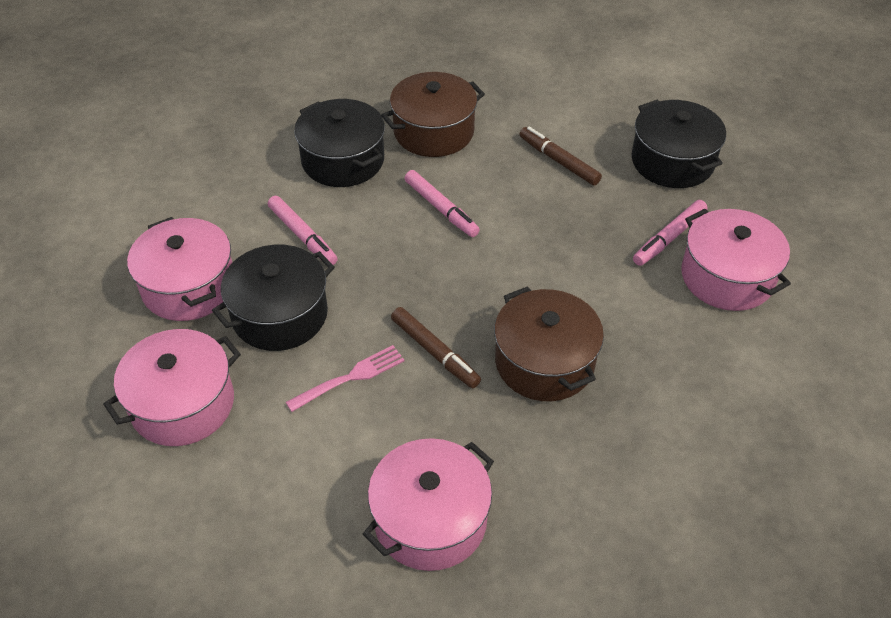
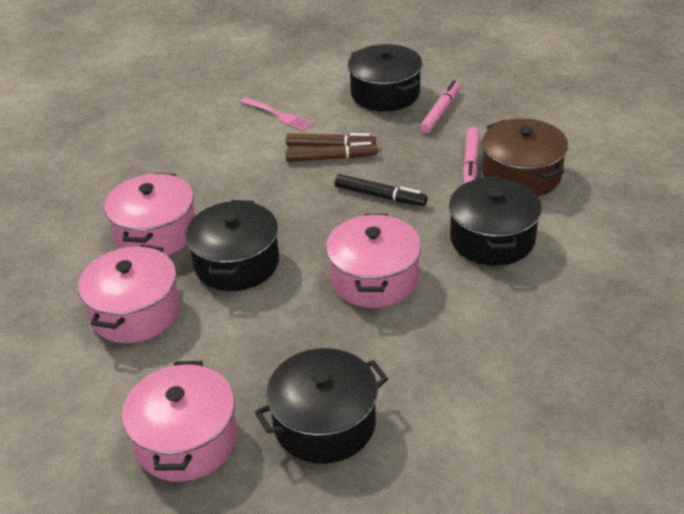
black marker: none = 0 -> [335,174,428,206] = 1
black pot: [212,244,335,351] [294,99,385,187] [631,100,726,188] = 3 -> [185,200,279,291] [255,348,388,464] [348,44,422,111] [449,177,542,266] = 4
brown pot: [381,72,485,157] [494,286,604,401] = 2 -> [482,119,568,196] = 1
pink marker: [268,196,338,265] [404,170,480,237] [633,200,707,266] = 3 -> [420,80,460,133] [463,127,479,184] = 2

